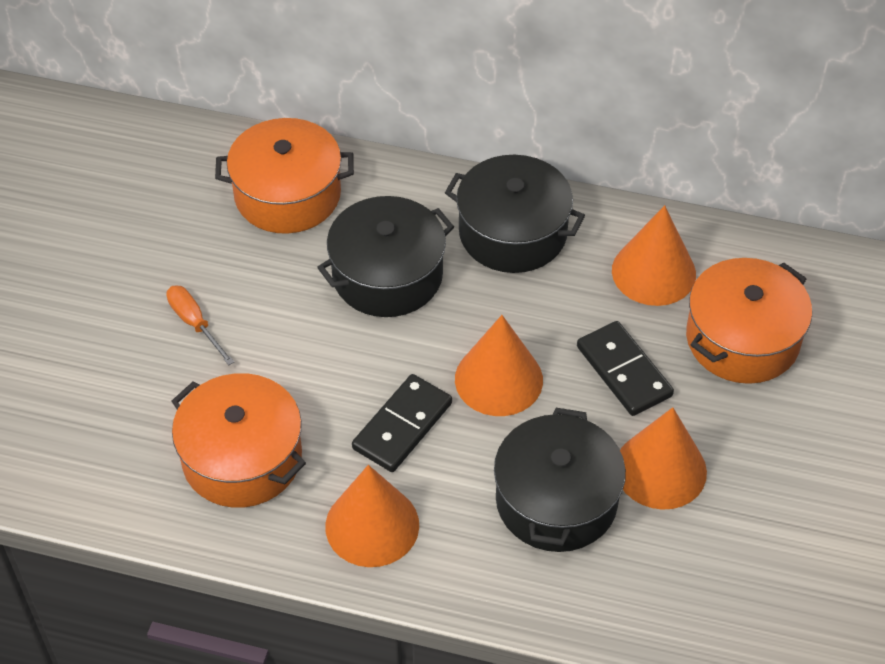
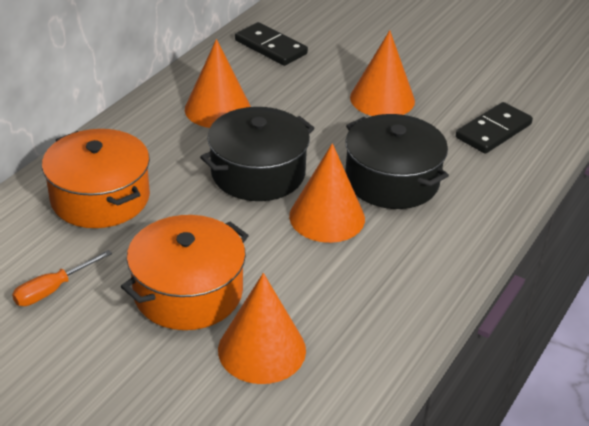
black pot: [317,196,454,317] [445,155,585,273] [494,408,626,552] = 3 -> [200,107,315,201] [345,114,449,209] = 2
orange pot: [171,373,306,508] [215,118,354,234] [686,258,812,384] = 3 -> [42,129,150,228] [121,215,249,330] = 2

